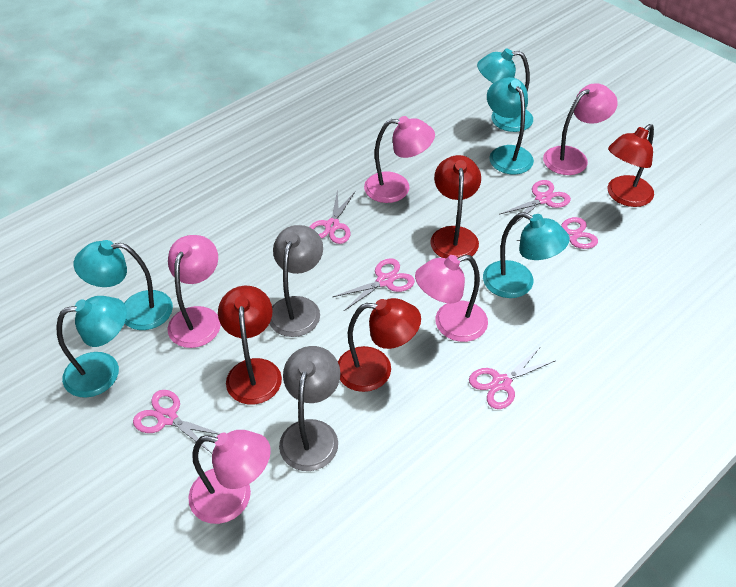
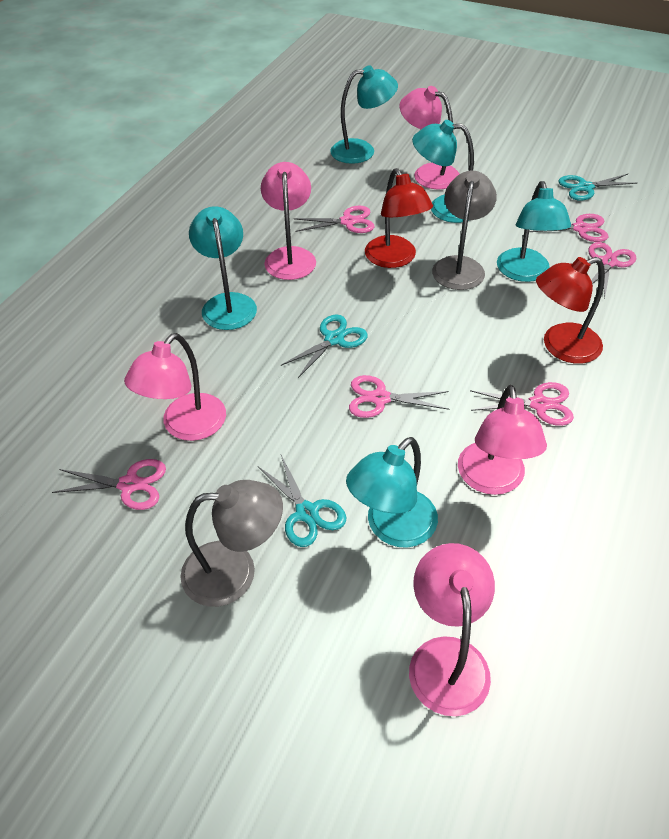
red lamp: [218,286,282,405] [338,298,421,392] [430,155,481,259] [608,124,654,207] = 4 -> [365,168,433,268] [536,257,605,364] = 2
turquoise scissors: none = 0 -> [258,455,346,547] [281,314,368,378] [558,174,638,201] = 3

